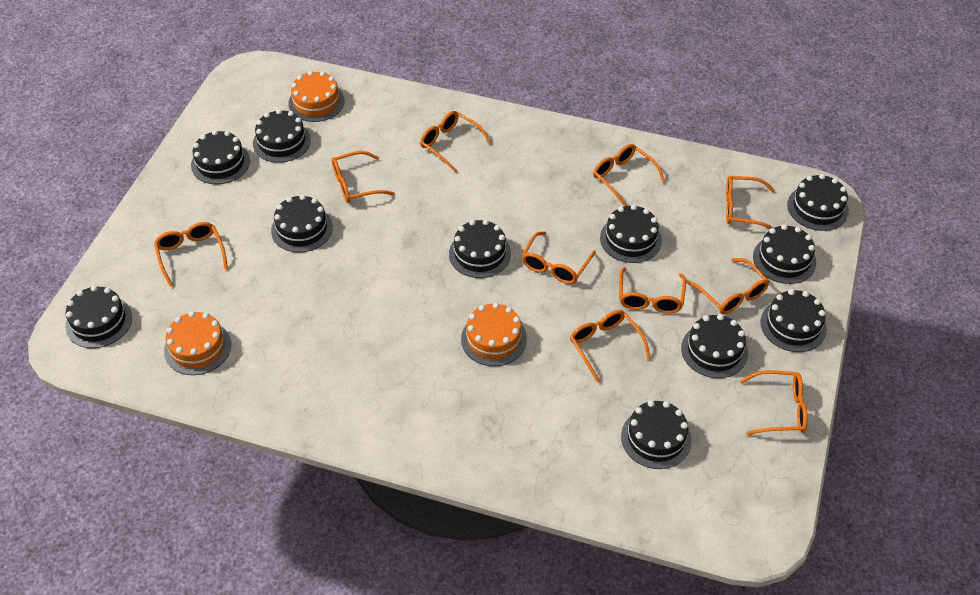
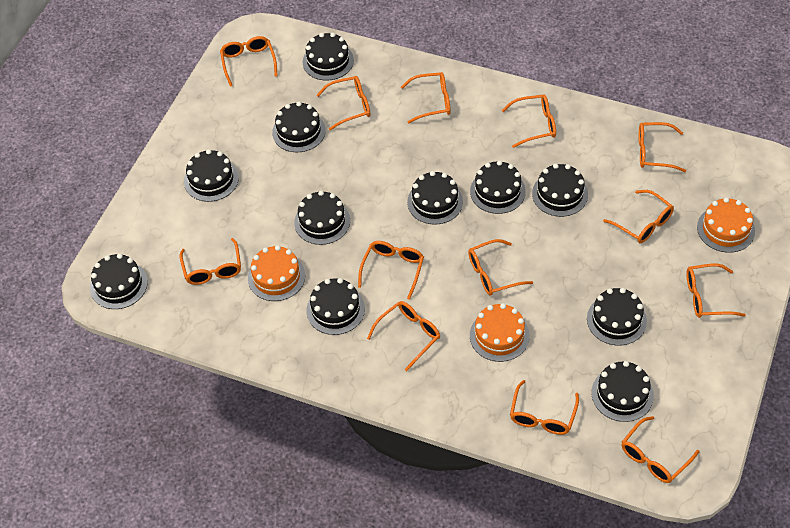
orange glasses: [154,222,228,287] [332,151,395,203] [420,111,491,172] [521,231,596,284] [570,310,651,383] [593,144,665,206] [619,267,686,314] [688,258,769,314] [726,176,775,229] [740,370,808,435] = 10 -> [179,238,241,285] [220,36,277,87] [317,76,370,130] [358,241,424,300] [367,301,440,371] [401,72,451,124] [468,239,533,295] [501,94,556,148] [510,380,579,435] [603,190,674,243] [622,416,699,483] [639,122,686,172] [687,264,746,318] = 13

